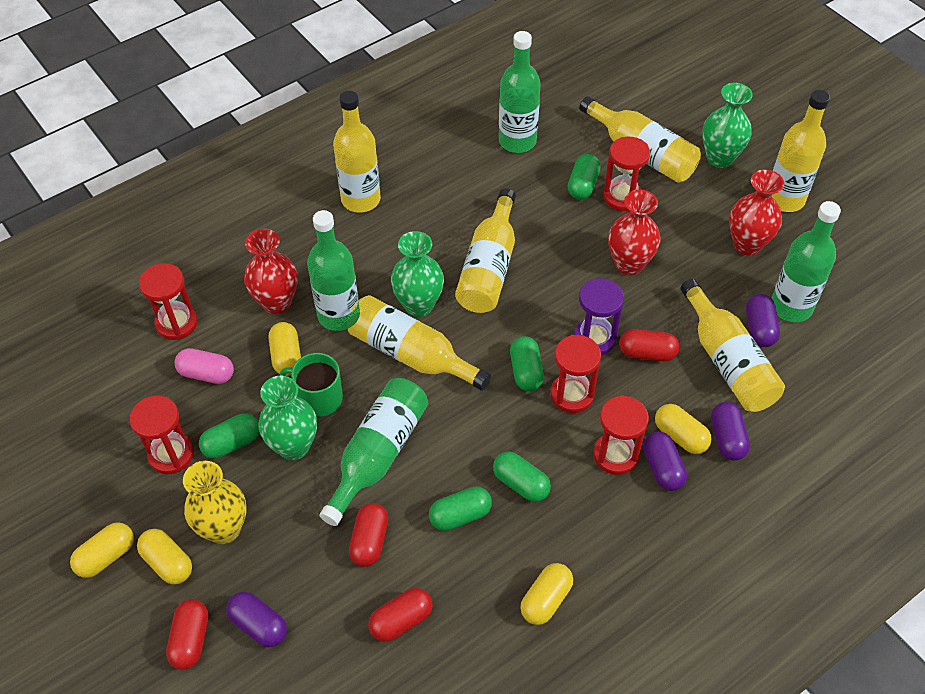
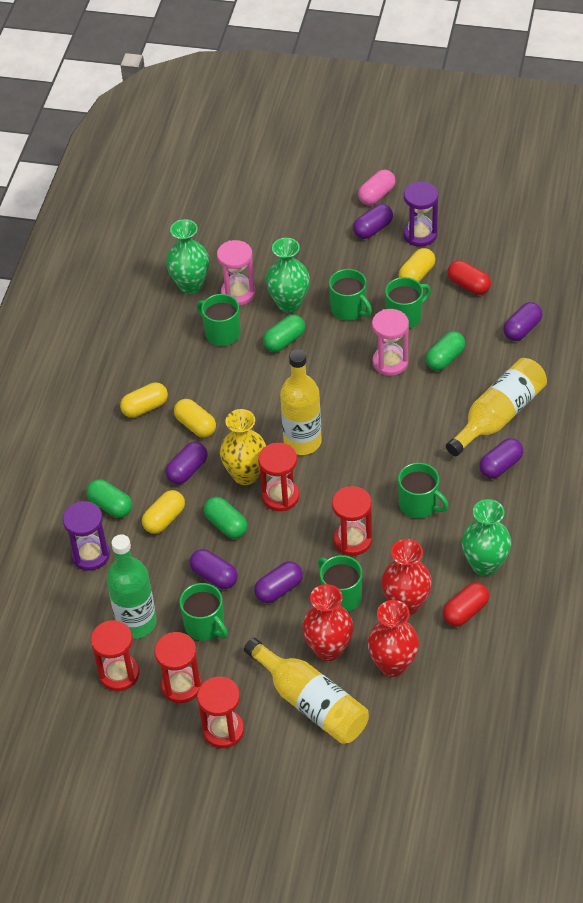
green bottle: [307,210,359,331] [320,378,428,526] [499,31,541,153] [771,201,841,322] = 4 -> [106,534,157,639] = 1
green capsule: [199,413,259,459] [429,486,492,531] [493,452,551,502] [510,336,544,391] [568,154,600,199] = 5 -> [87,479,132,518] [204,497,248,539] [263,315,305,352] [425,331,465,371] = 4
green mug: [280,353,343,416] = 1 -> [179,583,228,641] [197,294,241,346] [318,555,363,612] [329,269,372,321] [385,277,431,329] [398,463,449,518] = 6
pink hourglass: none = 0 -> [217,240,255,306] [372,309,409,376] = 2
purple capsule: [226,592,287,647] [643,432,687,491] [711,402,750,460] [746,294,780,347] = 4 -> [165,442,208,484] [190,549,238,589] [254,561,303,603] [353,204,393,239] [479,438,523,479] [503,302,542,341] = 6
purple hourglass: [574,278,624,355] = 1 -> [63,501,110,571] [403,182,438,247] = 2
red capsule: [166,599,208,670] [349,503,388,567] [368,588,433,642] [619,329,680,361] = 4 -> [443,582,489,626] [447,260,491,295] = 2
yellow bottle: [333,91,381,213] [347,295,491,391] [455,188,516,313] [579,96,701,183] [680,278,785,412] [772,90,830,212] = 6 -> [244,638,369,744] [280,350,322,455] [446,358,547,456] = 3
yellow capsule: [70,522,134,578] [137,529,192,584] [269,322,301,376] [520,563,573,625] [655,404,712,454] = 5 -> [120,383,168,418] [142,490,185,534] [174,399,216,438] [399,248,435,282] = 4

